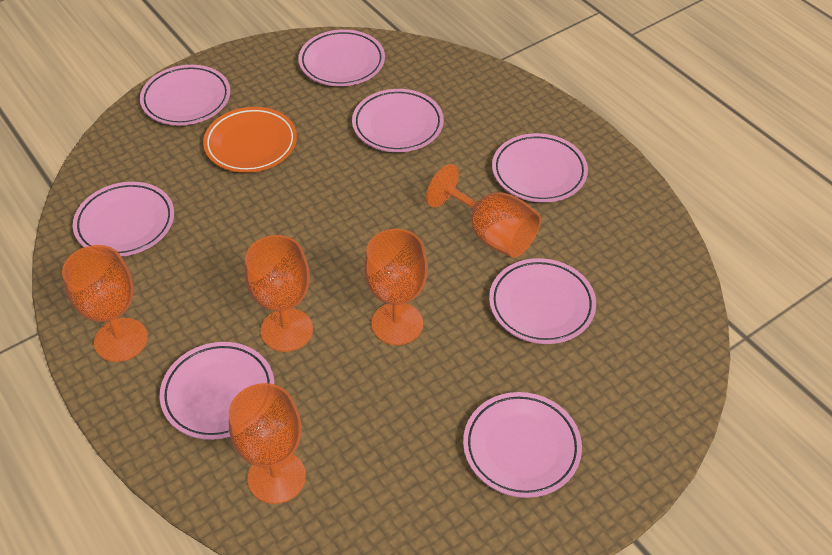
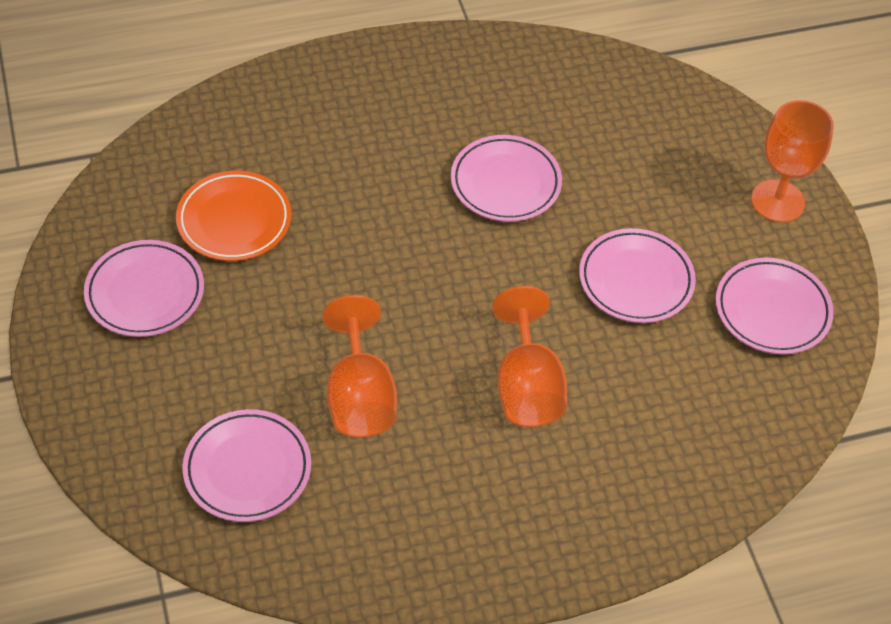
orange goblet: [62,245,148,362] [229,383,306,504] [245,235,313,352] [364,229,428,345] [426,164,541,258] = 5 -> [322,295,397,437] [492,286,567,427] [751,100,834,223] = 3
pink plate: [73,182,174,257] [140,65,230,125] [160,342,275,440] [298,30,385,86] [352,89,444,152] [463,392,582,498] [489,258,596,344] [492,133,588,202] = 8 -> [84,240,204,337] [182,409,311,522] [451,135,562,222] [579,228,696,323] [716,258,834,354] = 5

